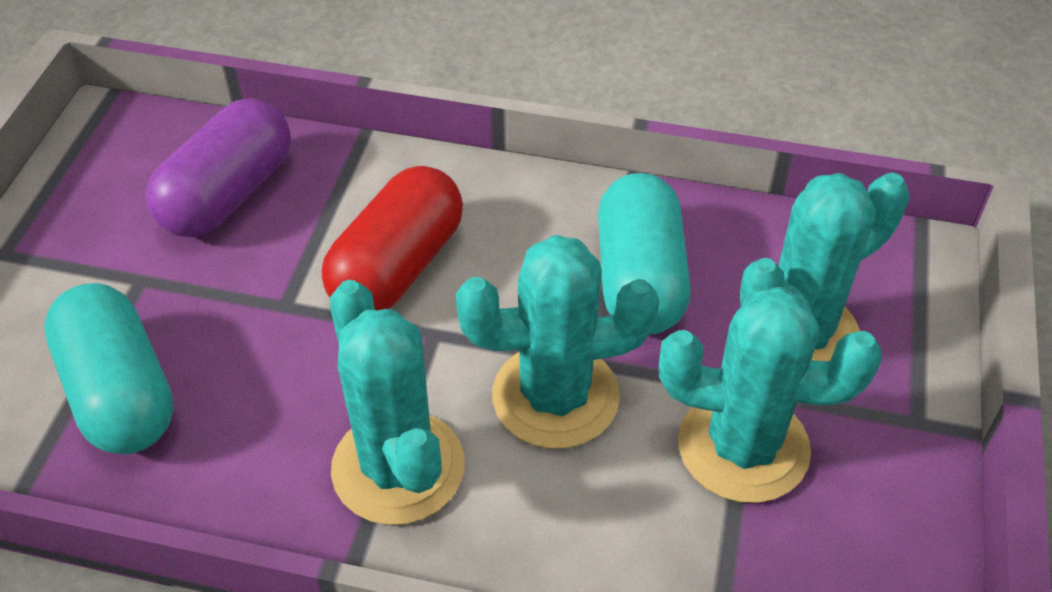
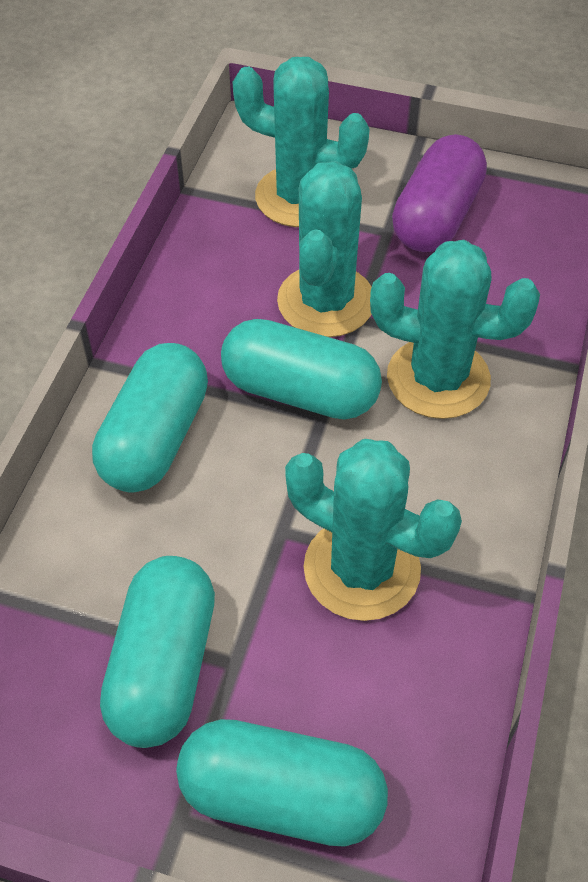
red capsule: [322,166,463,310] = 1 -> none = 0
turquoise capsule: [44,283,174,454] [598,173,691,335] = 2 -> [92,343,208,492] [100,556,215,748] [176,719,388,847] [221,319,382,419] = 4

